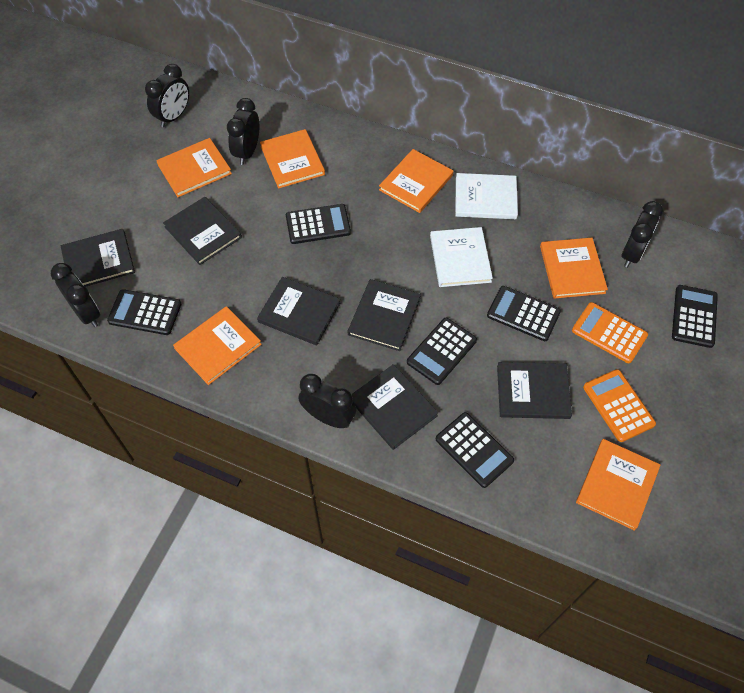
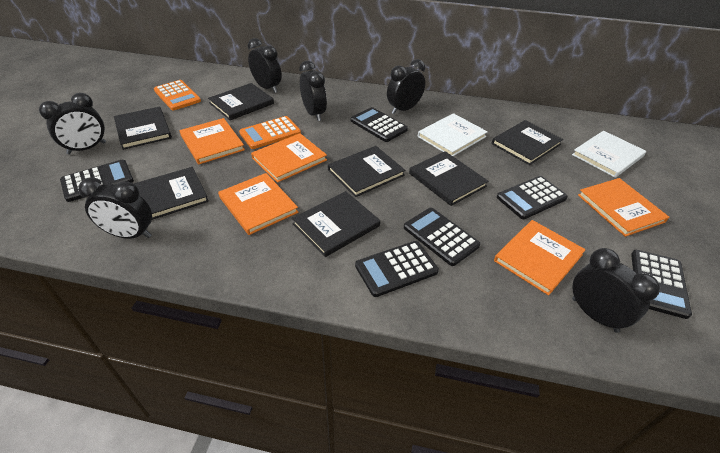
black book: [61,229,135,287] [163,197,242,265] [257,277,341,345] [347,279,421,351] [351,364,438,450] [497,362,572,419] = 6 -> [114,107,172,150] [134,167,209,220] [208,83,274,120] [292,191,380,257] [328,146,405,197] [409,151,489,206] [492,120,563,165] = 7
black clock: [51,263,100,327] [145,64,189,127] [227,98,259,165] [299,374,356,428] [622,201,663,268] = 5 -> [39,93,106,155] [78,177,152,239] [248,38,281,93] [299,61,327,121] [387,59,425,114] [572,248,660,333] = 6
orange book: [156,138,232,197] [173,306,262,385] [260,129,325,188] [379,149,453,213] [540,238,608,299] [576,439,661,531] = 6 -> [180,118,245,164] [218,173,298,235] [251,133,327,183] [494,220,586,296] [578,178,669,237] = 5

